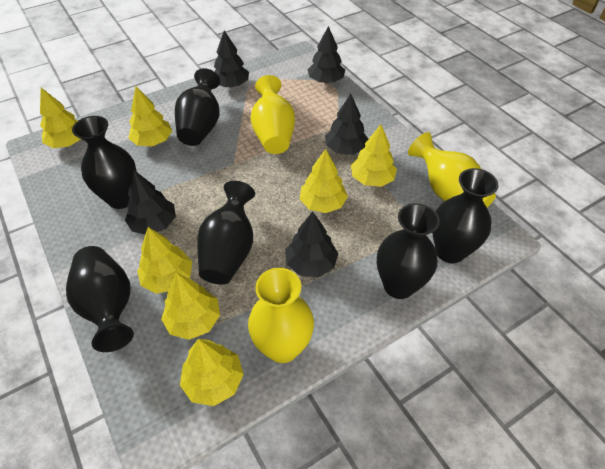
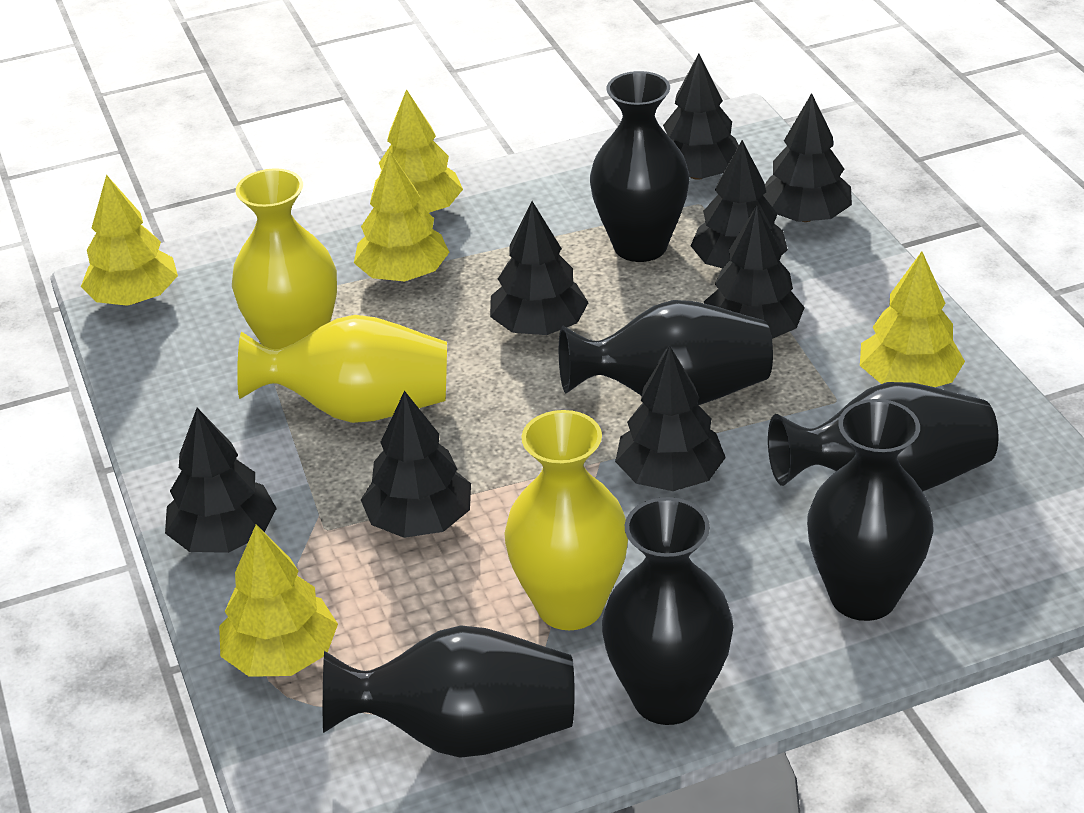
black tree: [125,170,176,234] [214,30,249,87] [286,211,338,277] [307,26,345,83] [325,94,368,155] = 5 -> [165,408,277,553] [361,391,471,538] [490,201,589,335] [615,346,726,491] [663,54,739,180] [691,140,788,268] [704,205,805,339] [763,93,852,222] = 8
yellow tree: [40,88,81,148] [128,86,172,146] [137,227,192,294] [161,272,220,340] [180,339,244,406] [300,149,348,213] [351,124,397,187] = 7 -> [81,175,178,306] [219,525,338,677] [354,151,449,282] [373,89,463,213] [860,252,965,387] = 5

